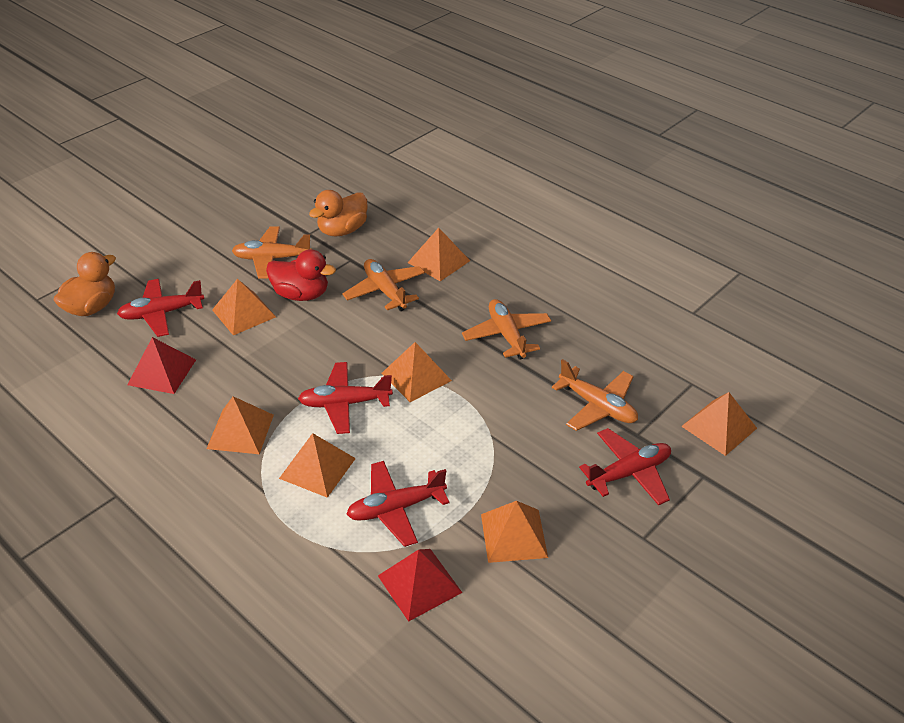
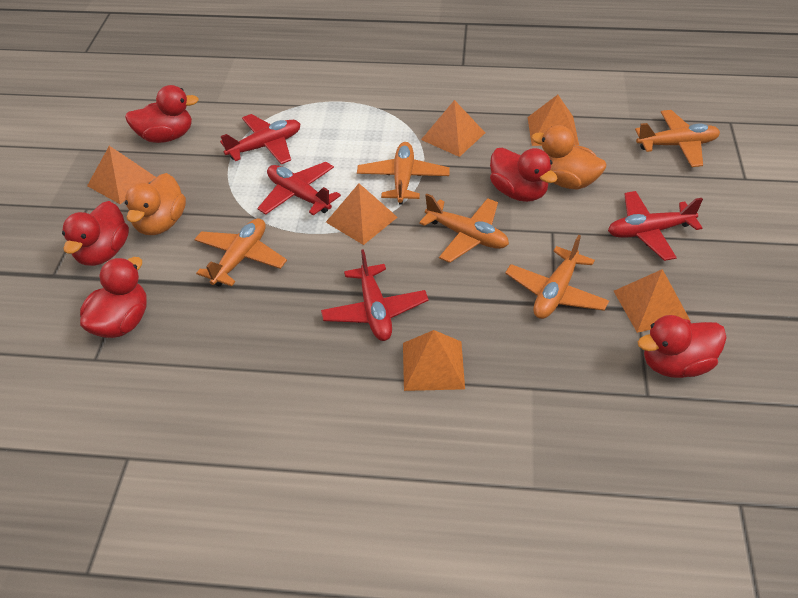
orange plane: [232,227,312,279] [342,259,425,311] [462,299,551,360] [552,359,638,431] = 4 -> [194,218,287,287] [357,142,450,204] [419,194,509,263] [505,235,609,319] [635,110,720,167] = 5
orange pyramid: [206,396,274,454] [212,279,276,335] [279,433,356,498] [381,342,452,402] [408,228,470,281] [481,501,548,563] [681,392,757,456] = 7 -> [87,146,156,204] [326,183,398,245] [403,330,465,391] [421,100,485,157] [528,95,579,146] [614,269,690,333] = 6
red duck: [266,249,336,301] = 1 -> [62,201,129,266] [80,257,147,338] [125,85,199,143] [490,148,558,202] [638,315,727,378] = 5
red pyramid: [127,337,196,394] [378,549,462,622] = 2 -> none = 0

